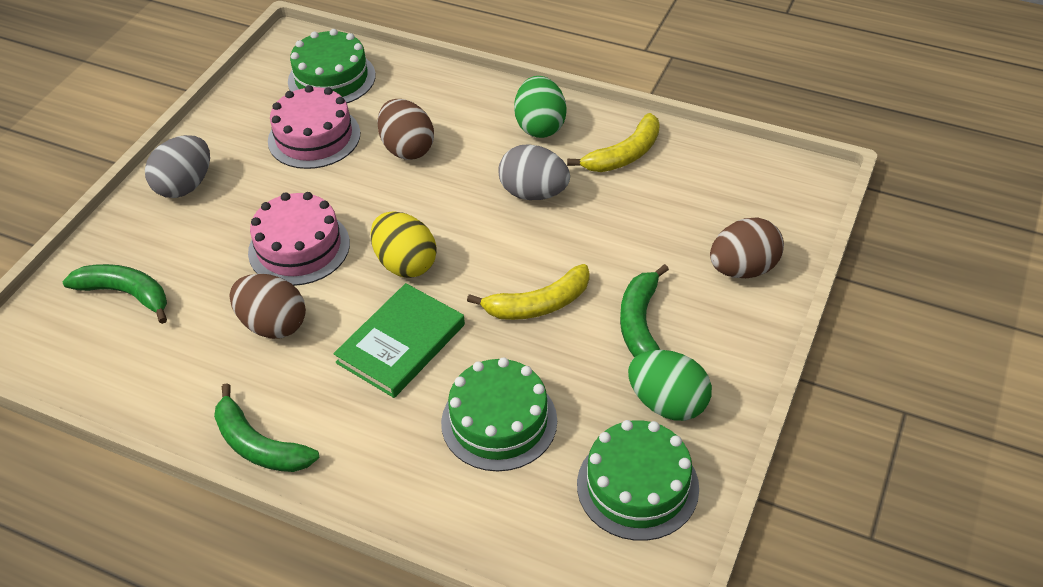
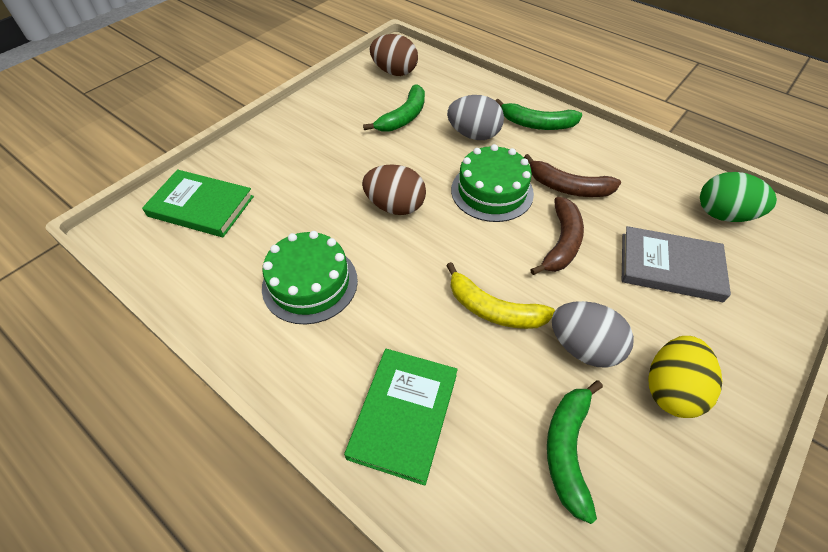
brown banana: none = 0 -> [524,154,621,197] [530,197,584,275] = 2
brown egg: [229,274,306,339] [377,99,434,160] [710,218,784,278] = 3 -> [362,164,426,215] [370,34,418,76] = 2
green book: [333,283,465,398] = 1 -> [142,169,254,237] [344,349,458,486] = 2
green cake: [288,29,376,103] [441,357,557,471] [577,420,699,541] = 3 -> [262,231,358,325] [451,144,534,222] = 2
green egg: [514,76,567,138] [628,350,712,421] = 2 -> [700,172,777,222] = 1
grey book: none = 0 -> [622,226,731,302] = 1
pink cake: [248,192,350,286] [268,85,360,169] = 2 -> none = 0
yellow banana: [467,264,590,320] [567,113,660,172] = 2 -> [446,262,555,329] = 1

